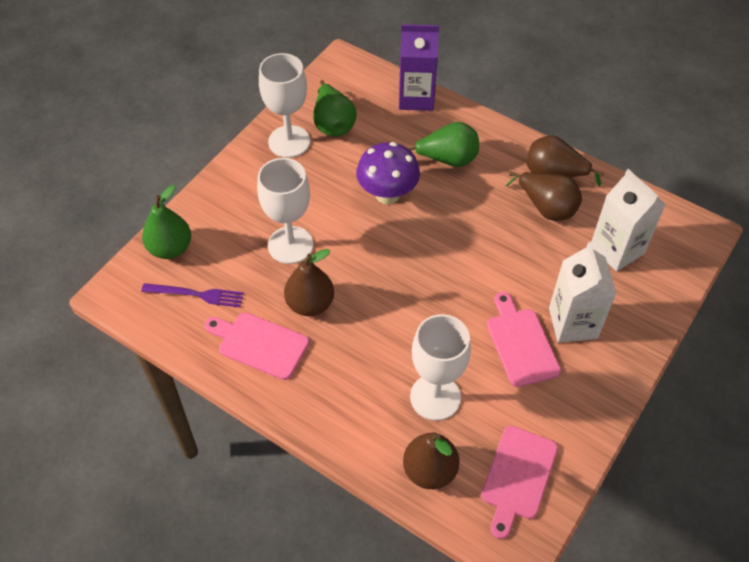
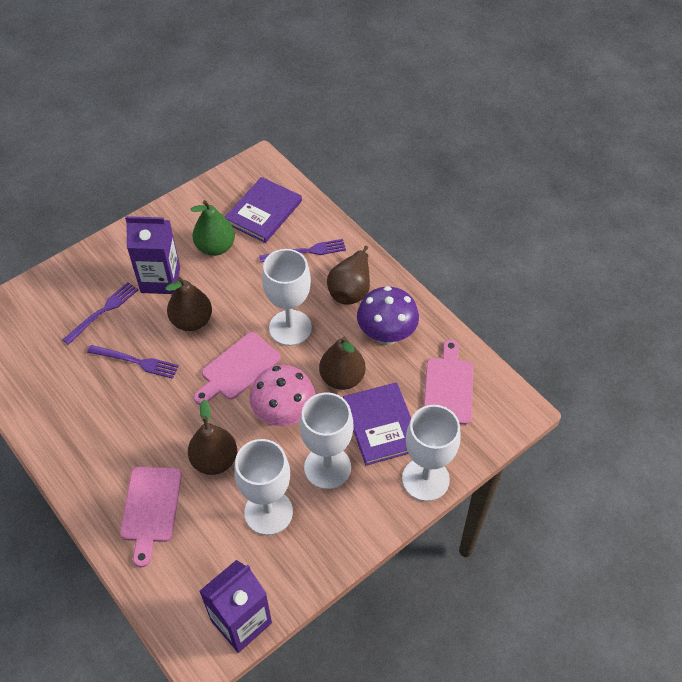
green pear: [142,185,191,259] [313,80,357,137] [408,122,479,167] = 3 -> [191,200,235,256] = 1
pink mushroom: none = 0 -> [250,365,315,426] = 1
purple book: none = 0 -> [225,177,302,243] [343,382,411,465] = 2
purple carton: [399,24,439,111] = 1 -> [125,216,180,294] [199,560,272,653] = 2
purple fork: [141,283,244,307] = 1 -> [62,282,138,345] [87,345,179,379] [259,239,346,262] = 3
white carton: [549,242,617,343] [591,169,666,272] = 2 -> none = 0
white goblet: [257,158,314,264] [259,53,310,158] [410,314,471,421] = 3 -> [234,439,293,535] [262,249,312,346] [300,392,354,489] [402,405,461,501] = 4

